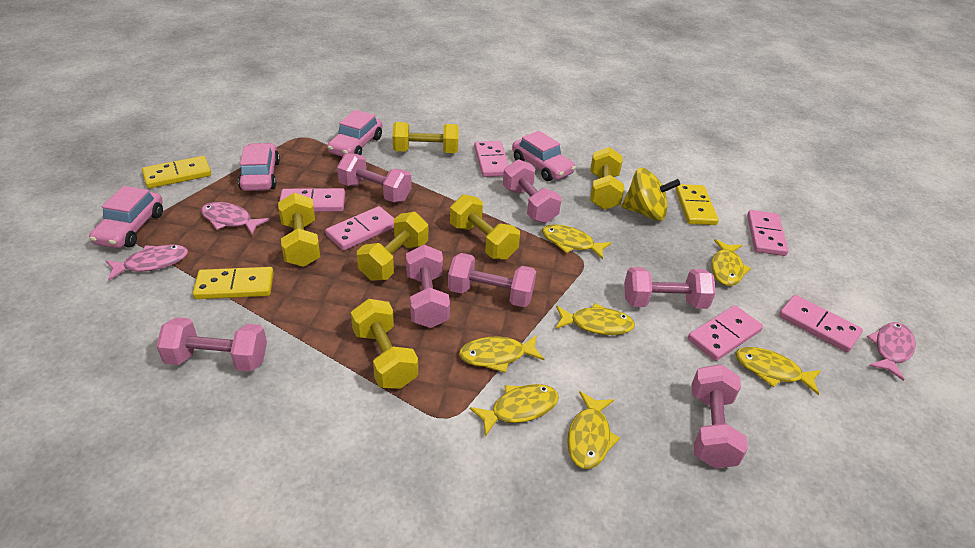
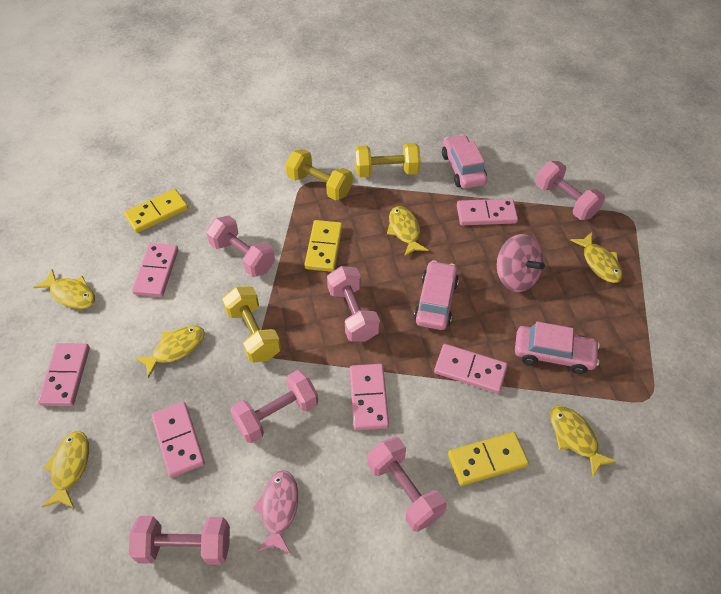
pink car: [89,186,163,248] [238,143,280,191] [327,110,382,157] [512,131,576,181] = 4 -> [414,260,459,330] [442,135,487,189] [515,322,600,374] = 3
pink dumbbell: [157,317,267,372] [337,153,412,202] [406,245,450,328] [448,253,536,307] [503,159,562,223] [624,267,716,309] [691,364,748,468] = 7 -> [129,516,230,565] [206,215,275,277] [230,370,318,443] [327,266,380,342] [368,437,446,532] [536,161,605,220] = 6
pink fish: [105,244,188,281] [201,202,270,235] [867,322,916,381] = 3 -> [253,470,298,554] = 1
pink spinning top: none = 0 -> [497,234,545,292] = 1
yellow dumbbell: [278,193,320,267] [351,299,418,389] [357,212,428,281] [393,122,459,153] [450,195,520,260] [590,147,624,210] = 6 -> [222,286,281,363] [285,149,353,200] [355,143,421,177] = 3
yellow fish: [459,335,545,373] [470,384,559,437] [542,224,612,259] [556,303,635,335] [567,391,620,469] [711,239,751,286] [735,347,821,395] = 7 -> [33,269,95,309] [42,431,89,508] [134,326,205,378] [387,206,429,257] [550,406,617,477] [570,232,623,283] = 6
yellow spinning top: [621,168,680,221] = 1 -> none = 0

